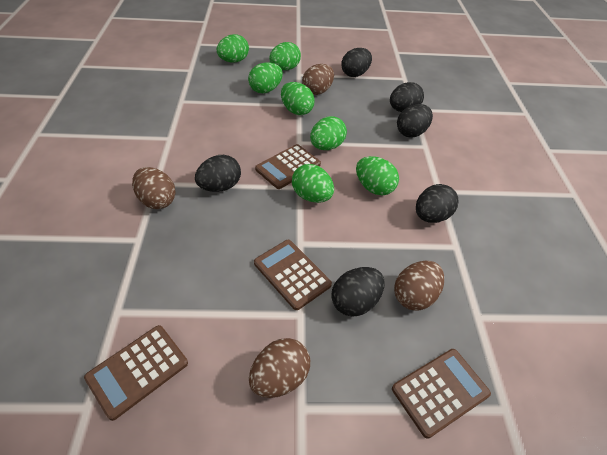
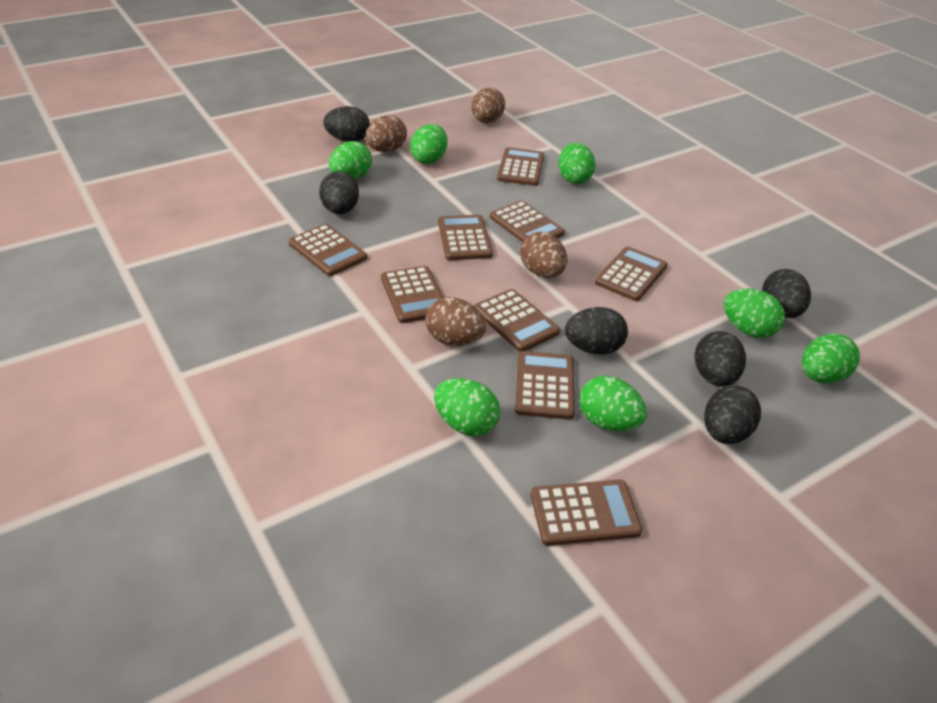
brown calculator: [84,325,188,421] [254,240,332,310] [255,144,321,189] [392,349,491,439] = 4 -> [289,224,367,276] [381,266,443,323] [438,215,493,260] [474,289,560,352] [490,201,565,242] [497,147,544,186] [515,351,575,420] [531,480,642,546] [595,247,668,301] = 9

